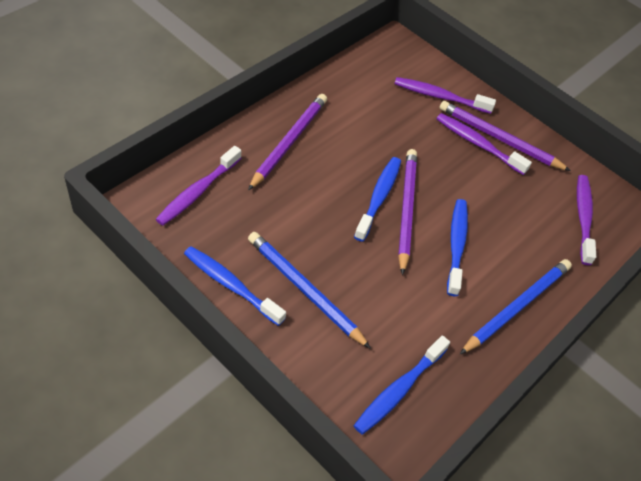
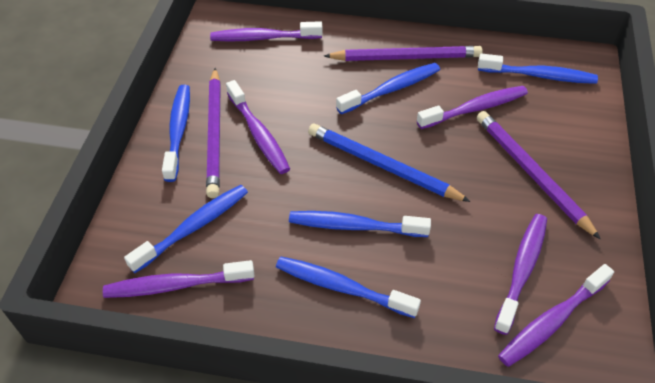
blue pencil: [248,232,371,349] [460,259,572,354] = 2 -> [308,124,471,202] = 1
blue toothbrush: [184,246,286,326] [354,157,401,242] [354,335,450,435] [447,199,468,296] = 4 -> [124,185,248,273] [162,85,190,182] [276,256,421,318] [289,211,431,237] [336,63,440,114] [478,53,598,84] = 6
purple toothbrush: [156,146,242,226] [394,77,496,114] [436,113,532,175] [577,175,596,265] = 4 -> [103,260,254,298] [210,21,323,42] [226,80,290,174] [417,86,528,129] [494,214,547,335] [498,264,614,367] = 6

